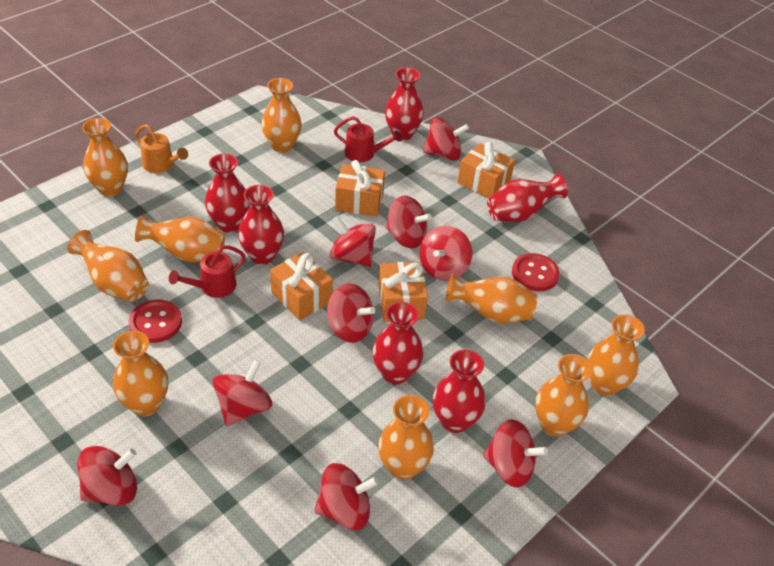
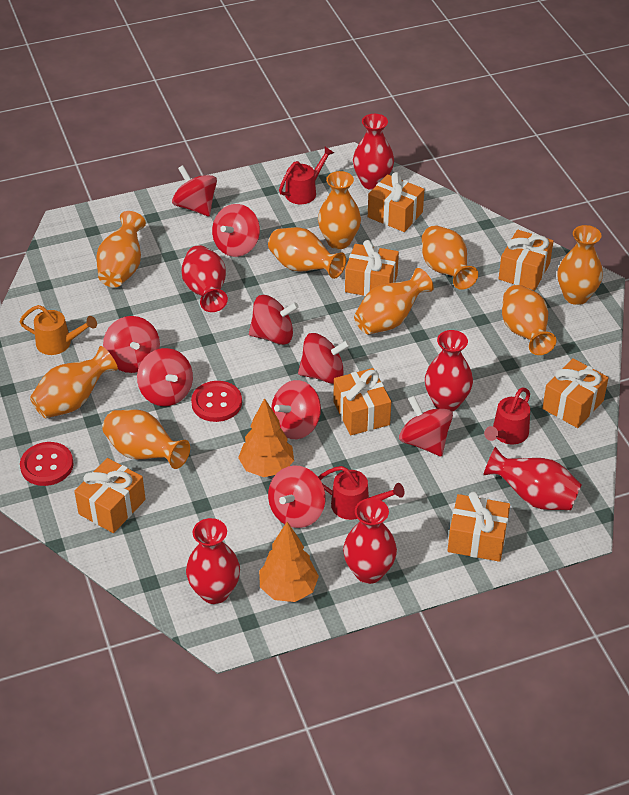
orange gift: [270,252,333,321] [335,160,385,217] [378,262,428,322] [458,142,515,198] = 4 -> [74,458,146,533] [333,368,391,435] [345,240,399,296] [368,172,424,232] [448,491,510,562] [499,229,553,291] [542,358,609,428] = 7
orange tree: none = 0 -> [238,398,294,477] [259,522,319,602] = 2
red watering can: [169,245,246,298] [334,116,402,162] = 2 -> [279,146,334,204] [319,466,404,520] [484,387,530,444] = 3

